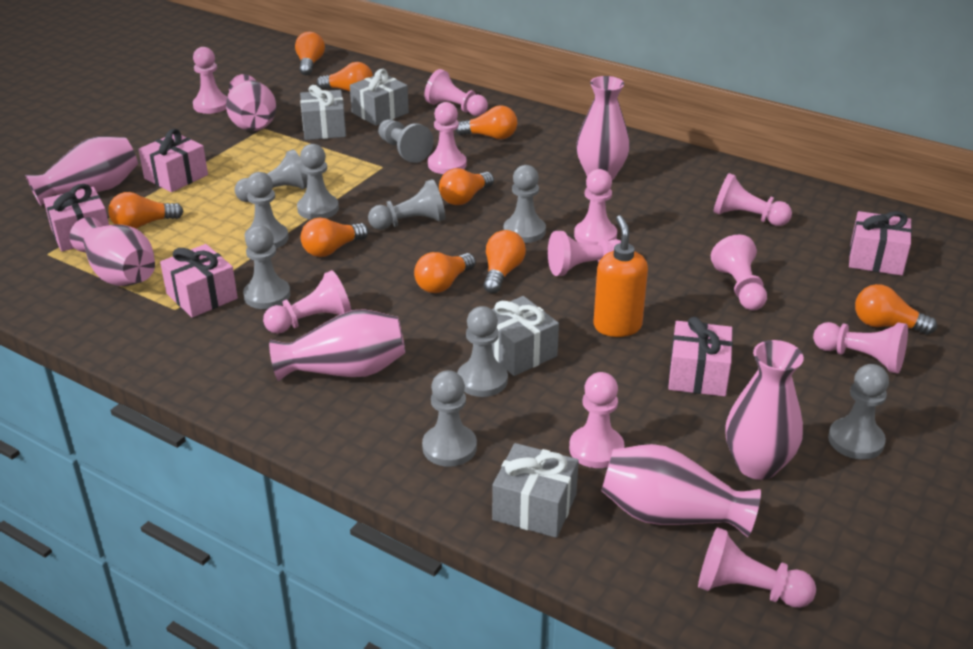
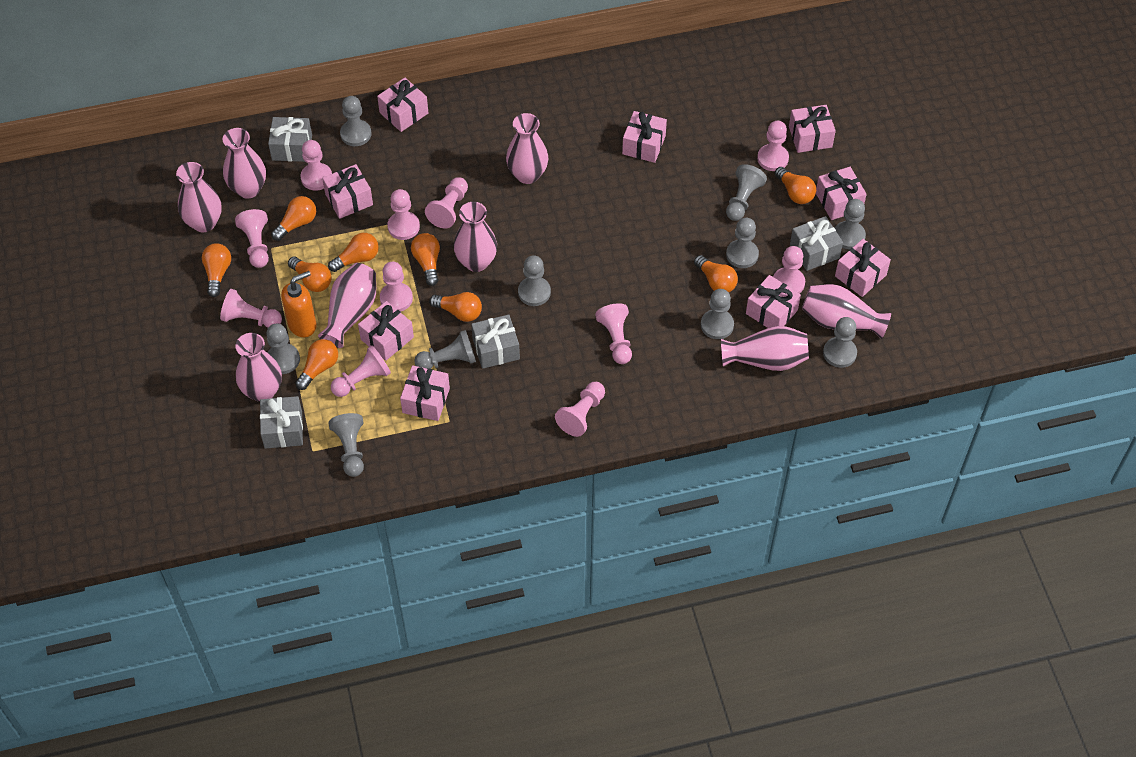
pink gift: [43,184,109,251] [138,129,208,192] [160,244,238,318] [668,317,733,396] [849,211,912,276] = 5 -> [322,164,373,219] [358,301,414,361] [377,78,428,132] [400,365,450,421] [622,111,667,163] [746,275,801,328] [789,105,836,153] [816,167,867,220] [835,239,891,297] = 9
pink vase: [25,136,138,206] [70,217,155,286] [226,74,276,131] [269,309,405,381] [576,76,630,180] [601,444,761,537] [725,340,804,480] = 7 -> [176,162,222,232] [223,128,266,199] [236,333,282,402] [318,263,376,348] [454,202,497,272] [506,113,548,184] [721,326,809,371] [802,284,891,339] = 8

